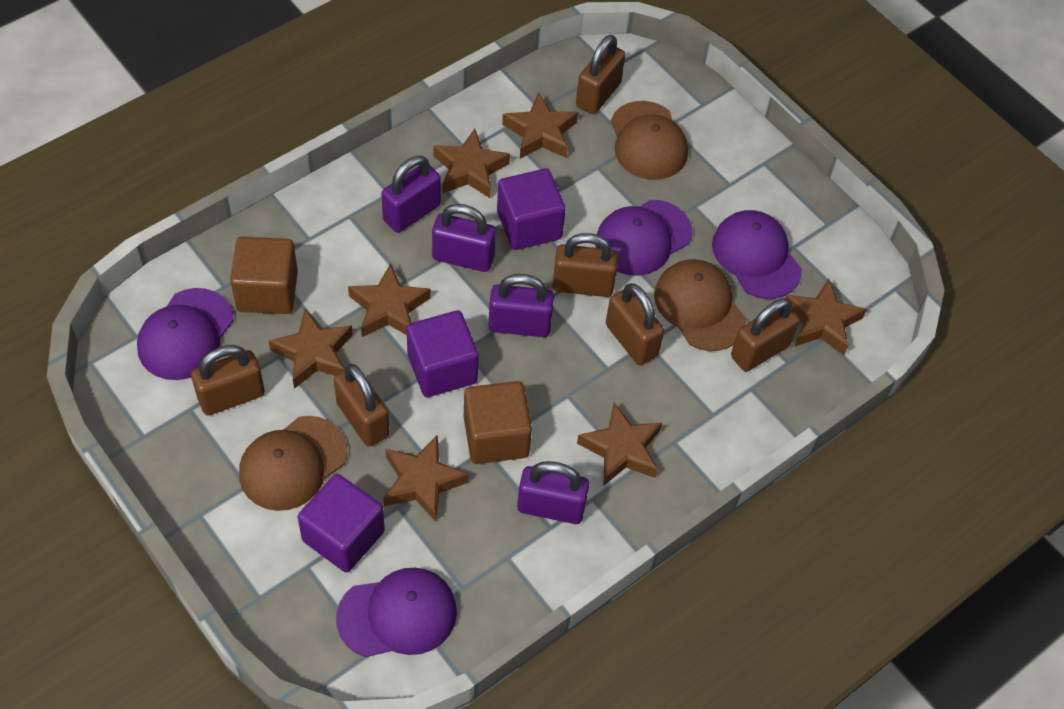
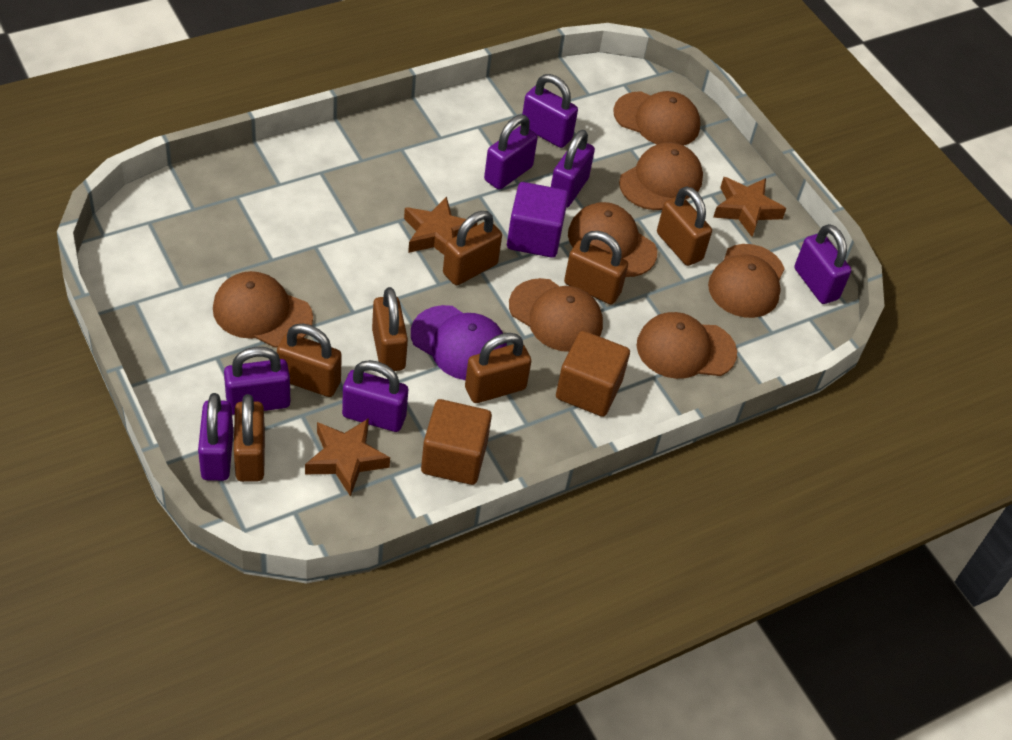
brown cap: [239,416,347,511] [611,101,688,180] [654,259,746,351] = 3 -> [213,271,313,348] [509,278,603,352] [568,202,657,277] [613,91,700,145] [619,142,703,210] [637,312,737,379] [708,244,785,318] = 7
brown padlock: [191,345,265,415] [334,364,390,447] [553,233,618,297] [576,35,626,114] [606,283,664,365] [731,298,799,372] = 6 -> [234,394,265,482] [277,324,342,397] [372,287,408,371] [443,211,502,285] [465,333,531,403] [564,231,628,304] [657,186,712,266] = 7
brown star: [269,309,353,389] [348,263,430,337] [384,435,469,522] [433,129,510,198] [502,92,578,159] [577,403,662,485] [786,279,867,355] = 7 -> [305,418,390,497] [404,196,477,255] [713,177,786,237] = 3
purple cap: [137,288,234,380] [336,568,457,657] [595,200,692,276] [712,210,802,299] = 4 -> [411,305,507,380] = 1
purple cube: [298,474,385,573] [407,310,479,397] [497,168,566,250] = 3 -> [507,182,569,258] = 1
purple padlock: [381,156,441,233] [432,204,496,272] [488,274,554,337] [517,461,589,524] = 4 -> [198,393,233,481] [224,347,290,415] [342,360,408,432] [484,115,538,190] [522,74,578,148] [551,130,595,208] [795,224,851,304] = 7

